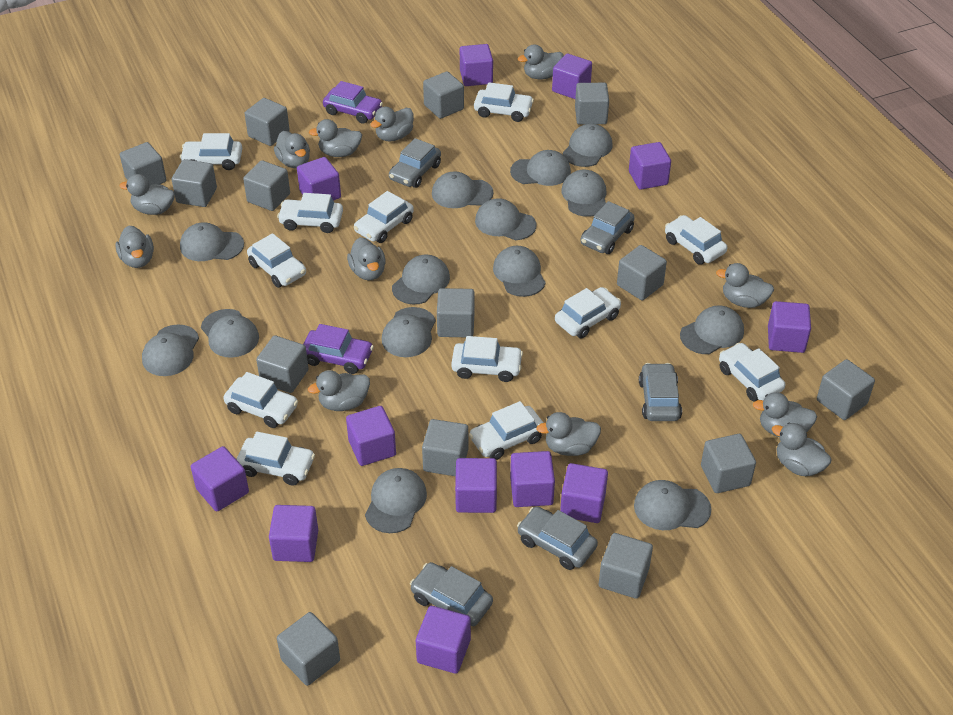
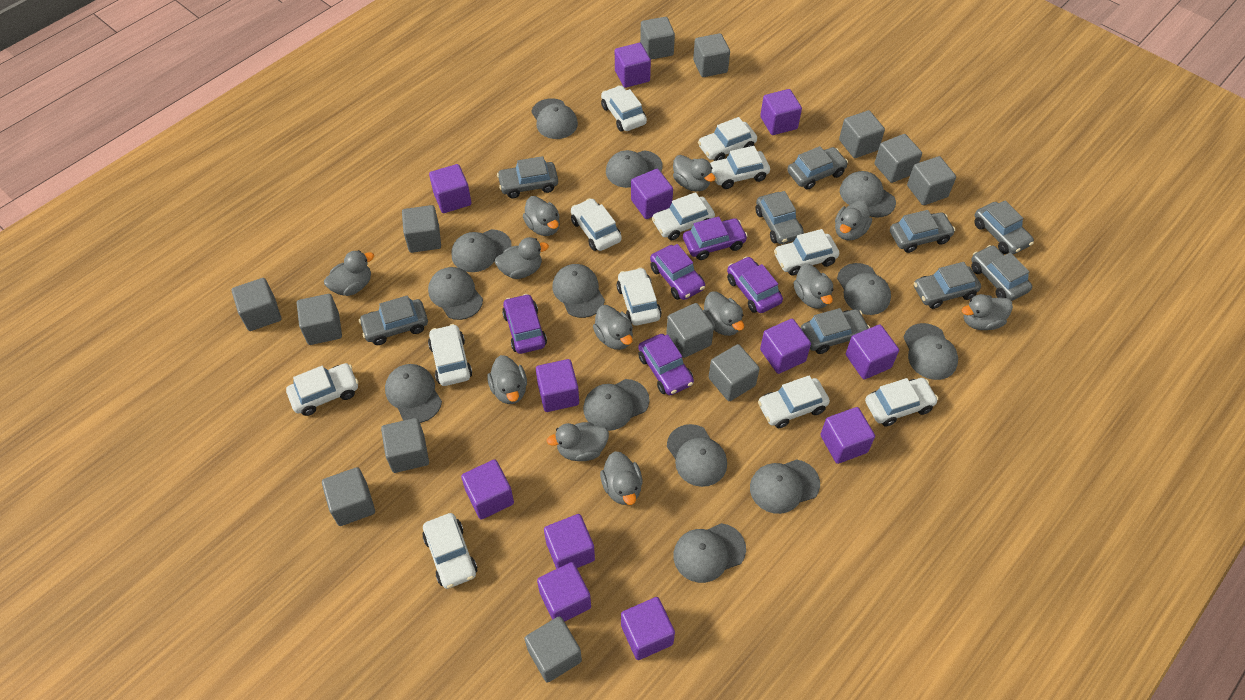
grey cap: [142,325,199,376] [180,222,244,261] [201,309,259,358] [365,468,427,533] [382,307,436,357] [392,255,450,305] [432,171,493,208] [475,198,536,240] [493,246,546,297] [510,150,571,186] [561,170,606,217] [563,124,613,167] [634,480,711,530] [680,305,744,354] = 14 -> [385,364,442,423] [428,267,483,320] [452,229,512,272] [531,98,578,139] [552,264,605,318] [583,379,649,431] [606,150,663,188] [667,424,727,487] [673,523,746,583] [750,459,820,514] [837,263,891,315] [840,171,896,218] [904,323,958,380] = 13
grey car: [389,138,441,188] [410,562,493,626] [517,506,598,570] [580,201,634,254] [639,363,682,421] = 5 -> [359,295,428,345] [497,156,558,198] [756,191,804,244] [787,146,848,190] [801,308,870,354] [890,210,955,253] [914,262,981,309] [971,245,1032,301] [974,200,1034,254] = 9
grey cube: [120,142,167,185] [172,159,217,207] [243,160,290,211] [245,98,290,146] [256,335,309,393] [277,612,340,686] [422,419,468,476] [423,71,464,119] [437,288,474,337] [575,83,609,125] [599,533,653,599] [617,245,667,300] [701,434,756,493] [817,359,875,420] = 14 -> [232,278,281,331] [297,294,342,345] [322,467,375,526] [381,418,429,473] [402,205,441,253] [524,616,582,683] [640,17,675,60] [666,303,714,358] [693,33,730,77] [709,344,760,401] [839,110,885,158] [875,134,922,183] [907,156,956,205] = 13
purple car: [303,324,374,374] [323,81,383,124] = 2 -> [502,294,547,354] [638,334,694,395] [650,244,705,300] [683,216,748,260] [727,256,783,313] = 5

